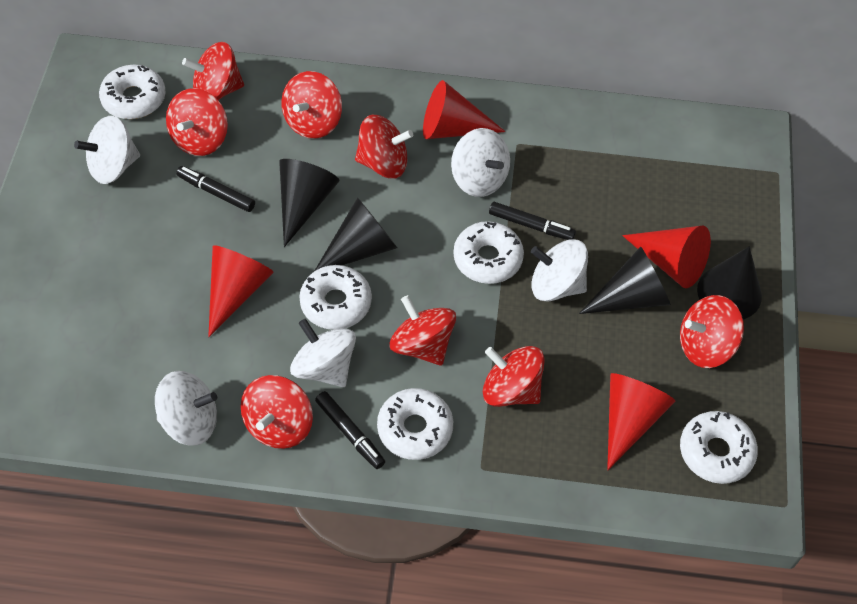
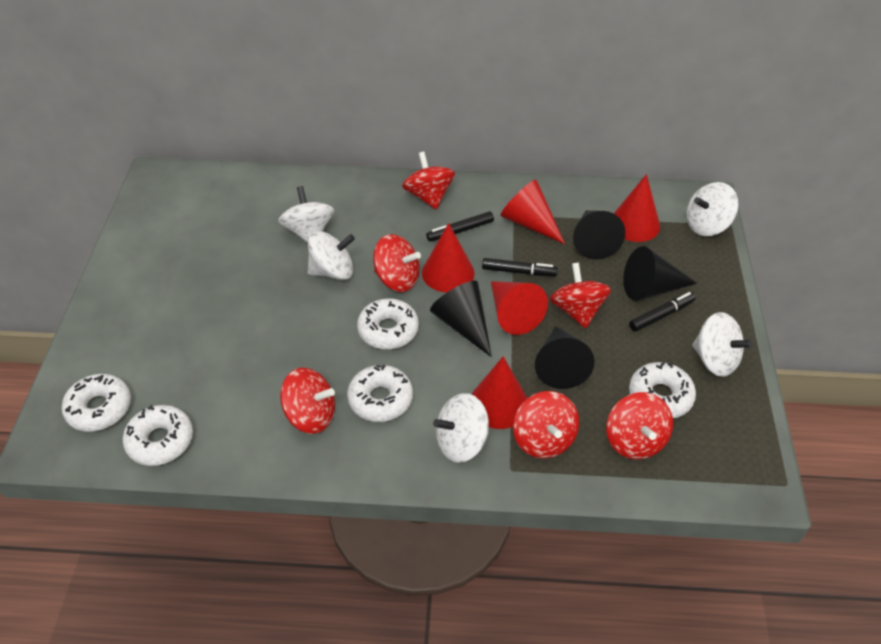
red cone: [208,245,274,337] [423,80,506,139] [607,373,675,470] [622,225,711,288] = 4 -> [422,223,475,292] [472,356,527,429] [491,281,548,335] [501,180,565,244] [614,174,660,242] = 5
red spinning top: [166,88,228,156] [182,42,244,100] [241,375,313,449] [281,71,342,139] [355,115,413,178] [389,295,456,366] [483,346,545,407] [680,295,744,368] = 8 -> [280,367,335,434] [373,234,421,292] [402,152,455,209] [513,391,579,459] [550,262,611,328] [606,392,673,460] = 6

